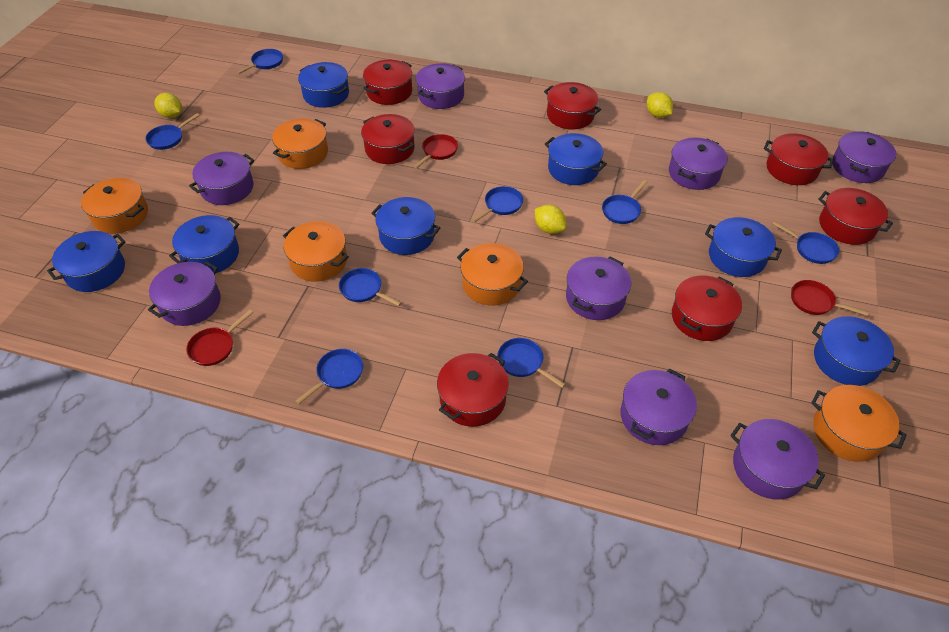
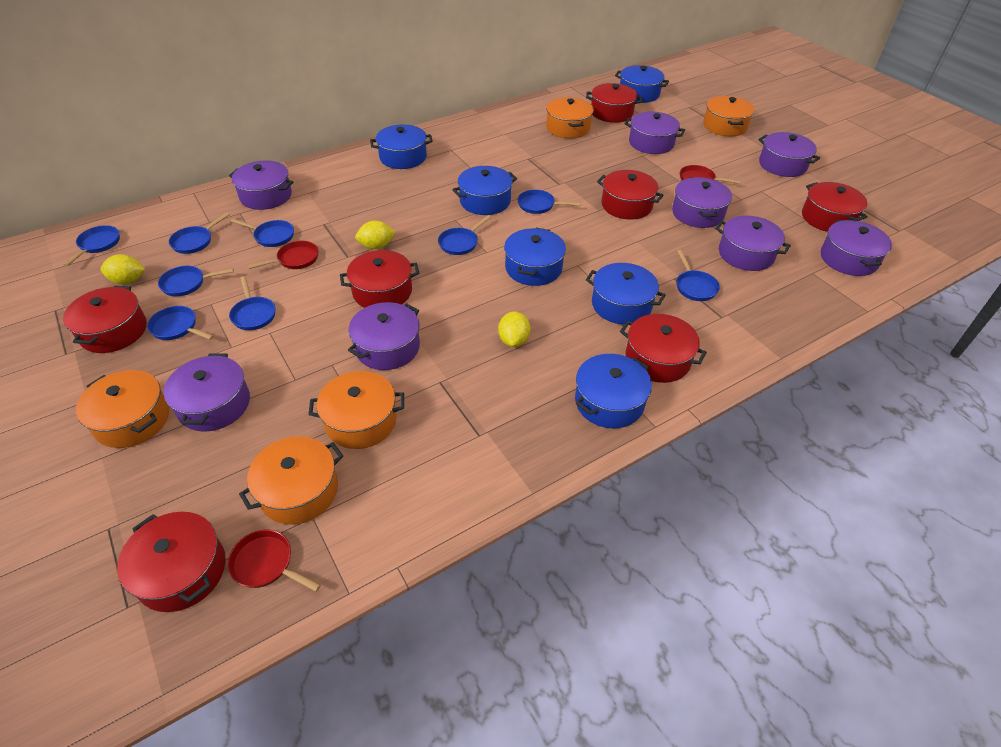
blue pan: [145,113,200,150] [237,49,283,74] [296,349,363,404] [339,268,402,306] [471,186,523,223] [497,338,566,388] [602,180,647,224] [773,221,839,264] = 8 -> [63,225,120,266] [147,306,214,340] [158,266,234,296] [169,212,230,254] [229,276,276,330] [231,219,294,247] [438,215,491,255] [518,190,581,214] [677,250,720,301] = 9
blue pot: [47,231,126,292] [169,215,239,273] [298,62,349,108] [371,197,440,255] [545,133,607,185] [705,217,782,277] [812,316,901,386] = 7 -> [370,124,433,169] [452,166,517,215] [504,228,566,286] [575,354,652,429] [586,263,665,325] [615,65,669,103] = 6

